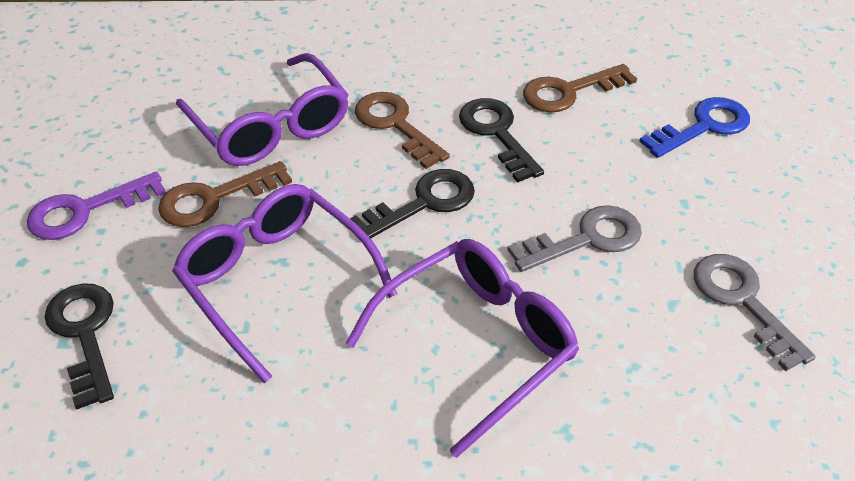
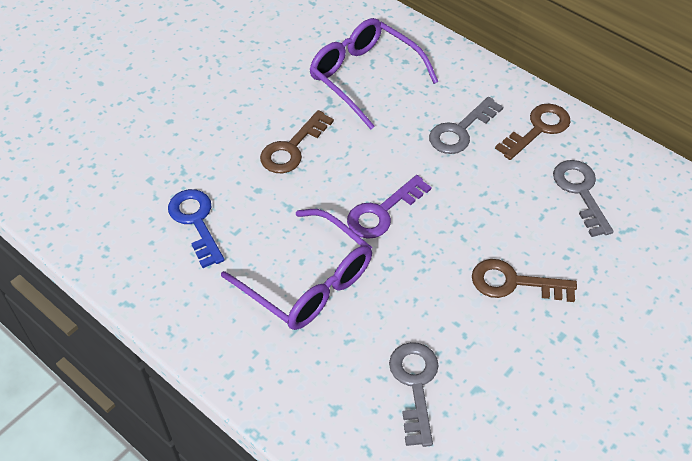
black key: [44,283,114,410] [350,169,475,238] [459,98,544,183] = 3 -> none = 0
grey key: [507,205,642,272] [694,254,816,371] = 2 -> [389,342,439,447] [429,97,503,154] [553,160,614,237] = 3
purple glasses: [172,184,397,383] [176,53,349,166] [346,239,579,458] = 3 -> [221,209,372,330] [309,18,438,129] = 2

